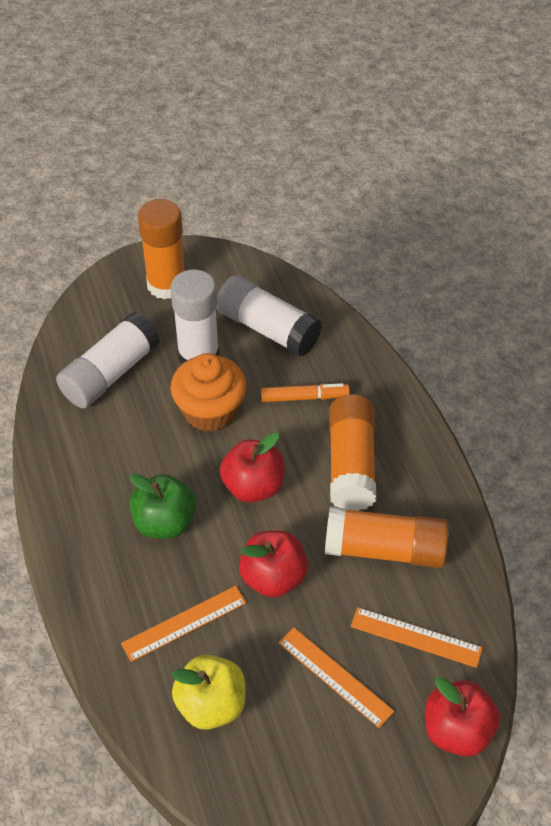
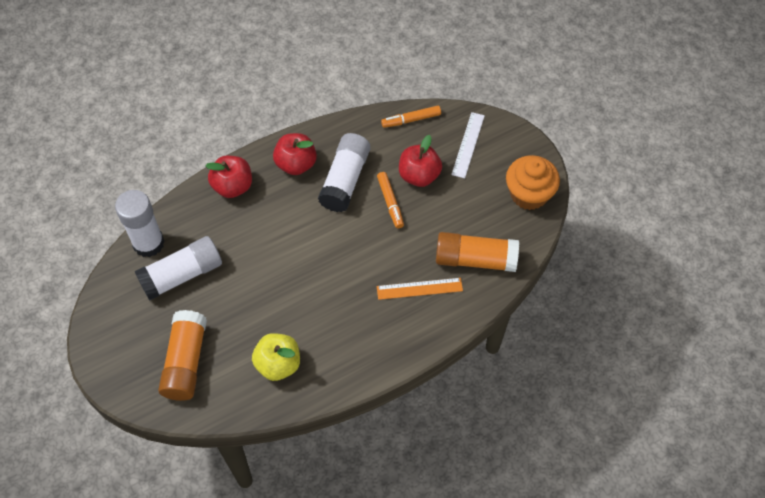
green apple: [129,474,196,539] = 1 -> none = 0
orange glue stick: [138,199,185,300] [325,507,449,568] [329,395,376,511] = 3 -> [158,310,207,401] [436,232,519,272] = 2
orange marker: [261,383,350,402] = 1 -> [377,172,404,229] [381,106,441,128] = 2
orange ruler: [121,586,246,662] [279,628,394,728] [351,607,483,668] = 3 -> [377,278,463,300] = 1
white ruler: none = 0 -> [451,112,485,178] = 1

